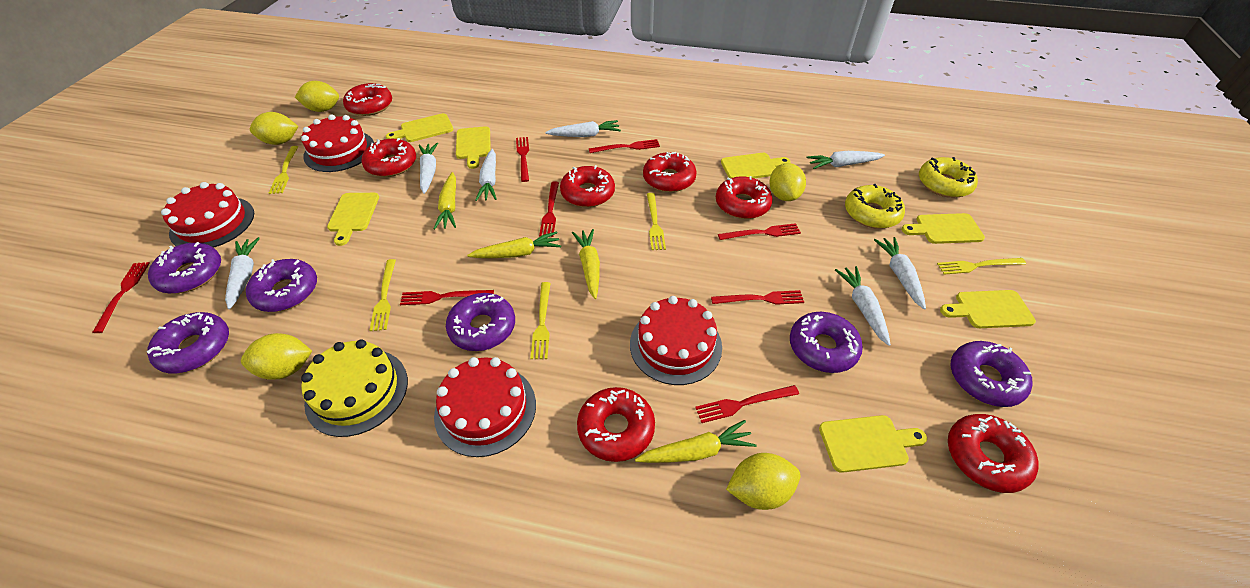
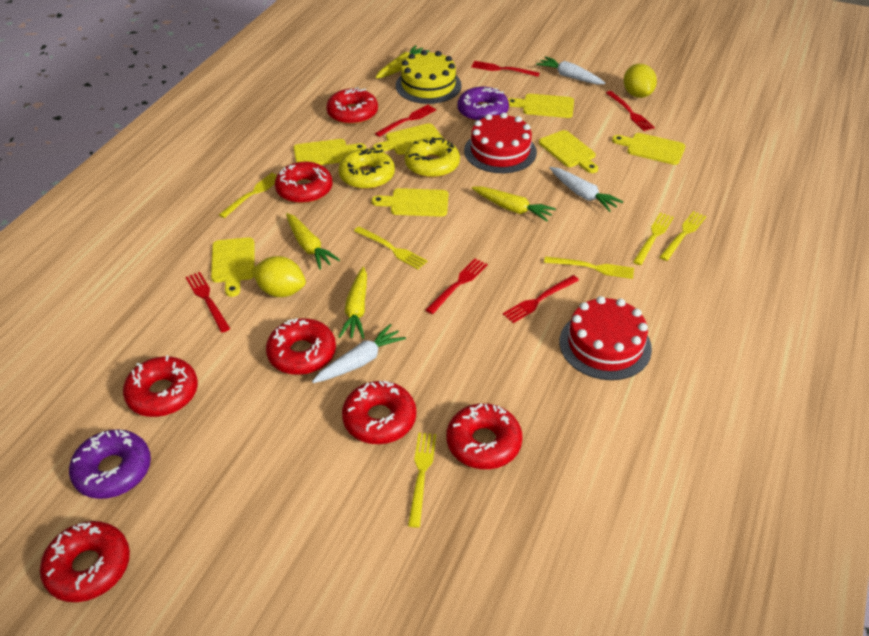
purple donut: [146,312,229,373] [148,242,221,294] [246,259,317,312] [446,293,515,351] [790,312,863,373] [951,341,1033,407] = 6 -> [69,429,151,499] [458,87,509,121] = 2
red cake: [161,182,254,248] [301,114,374,172] [434,357,536,457] [630,296,722,385] = 4 -> [464,112,537,173] [559,296,652,380] = 2
red fork: [92,262,150,333] [400,290,494,305] [516,137,529,182] [539,181,559,237] [589,139,660,153] [695,385,799,423] [711,290,804,305] [718,223,801,240] = 8 -> [186,272,230,332] [375,105,436,137] [426,258,487,314] [471,61,540,77] [503,275,579,323] [606,91,655,131] = 6
white carrot: [225,237,260,309] [419,143,438,194] [475,149,497,201] [545,120,621,137] [807,151,885,169] [835,266,891,346] [874,237,926,310] = 7 -> [312,324,406,383] [536,56,605,85] [550,167,623,212] = 3
yellow fork: [269,146,298,194] [369,259,396,331] [530,282,551,359] [647,193,666,250] [937,258,1026,275] = 5 -> [219,173,277,218] [354,227,428,269] [408,433,436,528] [544,256,634,279] [633,212,674,265] [660,211,707,261] = 6
yellow lemon: [241,333,312,380] [250,112,298,145] [295,81,339,112] [726,453,801,510] [769,163,806,201] = 5 -> [252,256,306,297] [624,64,657,98] = 2

